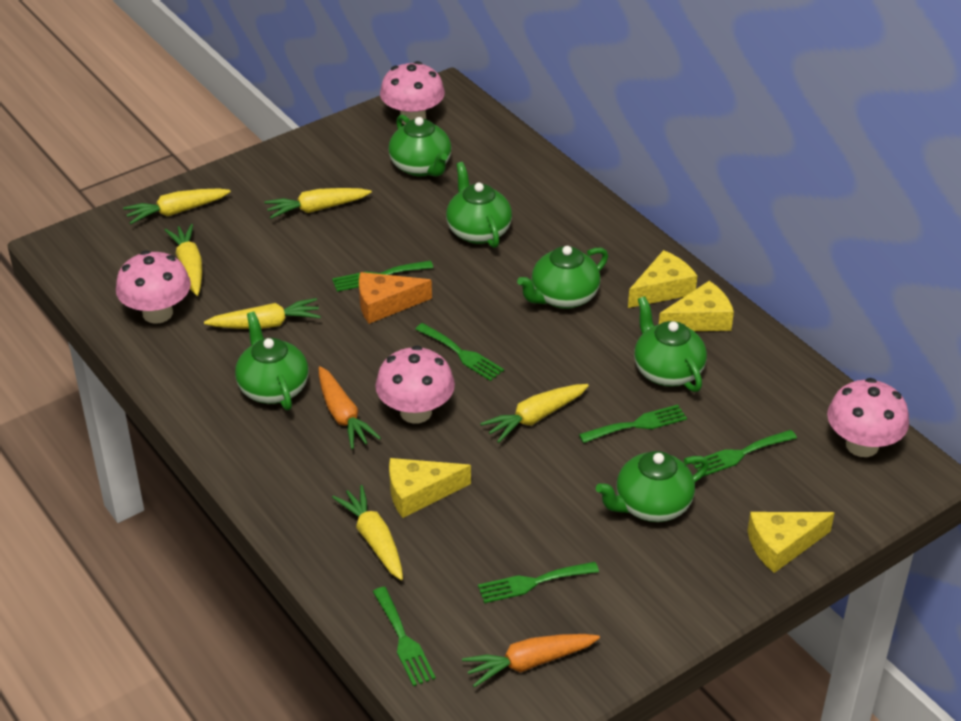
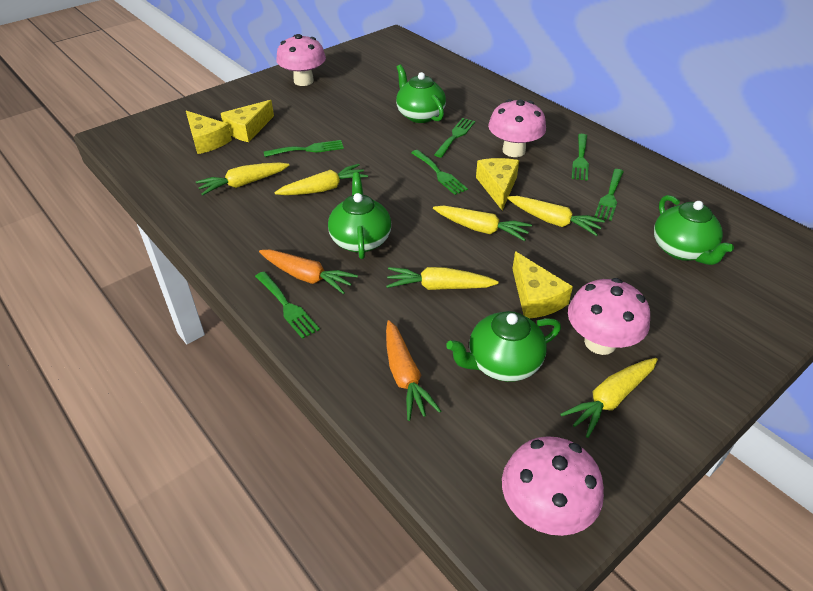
green teapot: [235,312,308,410] [388,114,451,177] [446,162,512,248] [517,246,608,309] [596,451,709,522] [634,296,707,392] = 6 -> [328,172,391,259] [396,64,446,123] [446,311,561,382] [654,195,734,265] = 4
orange cheese: [359,272,432,324] = 1 -> none = 0

